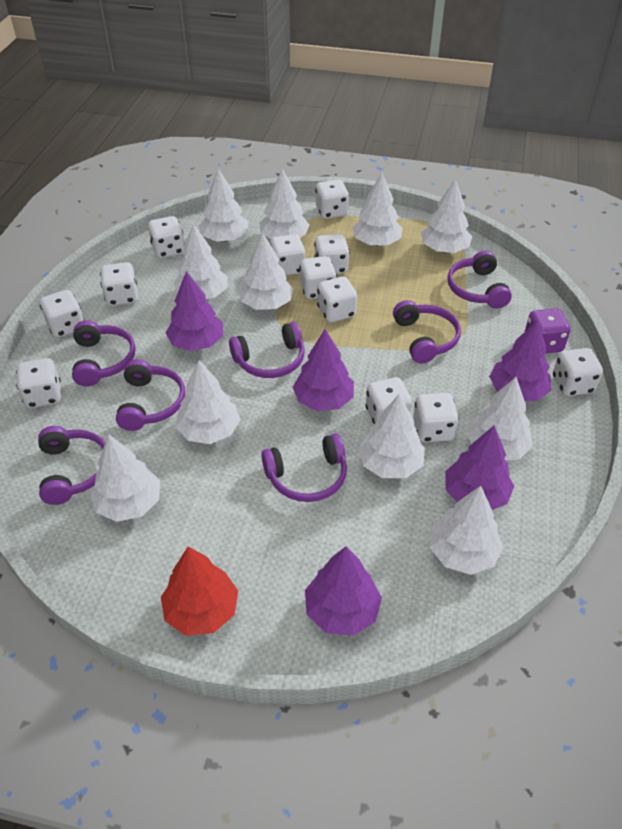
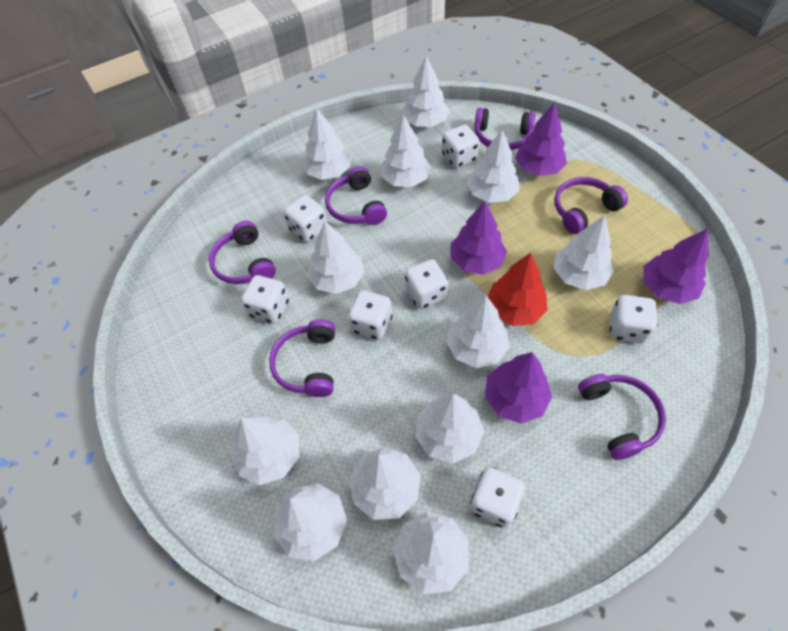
purple dice: [525,308,570,353] = 1 -> none = 0
purple headphones: [38,426,105,505] [72,320,136,386] [116,359,185,431] [229,322,305,378] [261,434,347,502] [393,300,461,363] [447,250,512,309] = 7 -> [209,221,276,284] [269,319,335,397] [325,166,387,225] [474,108,535,150] [554,177,628,234] [578,374,666,460] = 6
purple tree: [166,271,223,351] [293,329,354,411] [305,547,382,636] [445,426,514,510] [489,320,552,401] = 5 -> [451,201,507,275] [485,352,552,424] [515,102,567,176] [644,228,709,304] = 4
white dice: [16,358,61,408] [40,290,84,338] [100,262,138,306] [148,216,185,258] [270,234,305,276] [299,256,337,299] [314,234,350,274] [315,180,349,219] [317,276,357,323] [365,377,412,425] [413,393,459,442] [553,348,603,396] = 12 -> [241,275,289,323] [284,195,327,242] [348,290,393,340] [405,259,448,309] [442,125,480,168] [470,467,525,528] [610,295,657,344] = 7
white tree: [90,435,160,522] [173,224,228,299] [176,360,240,444] [199,168,249,242] [238,233,294,310] [260,168,310,239] [352,173,403,246] [358,394,425,478] [421,179,472,253] [430,486,503,575] [466,377,533,460] = 11 -> [231,416,299,485] [273,483,347,561] [302,108,351,180] [307,221,365,294] [349,447,420,520] [381,114,431,187] [393,512,469,594] [403,56,450,127] [415,394,484,463] [446,295,510,368] [467,130,520,203] [554,215,614,290] = 12

